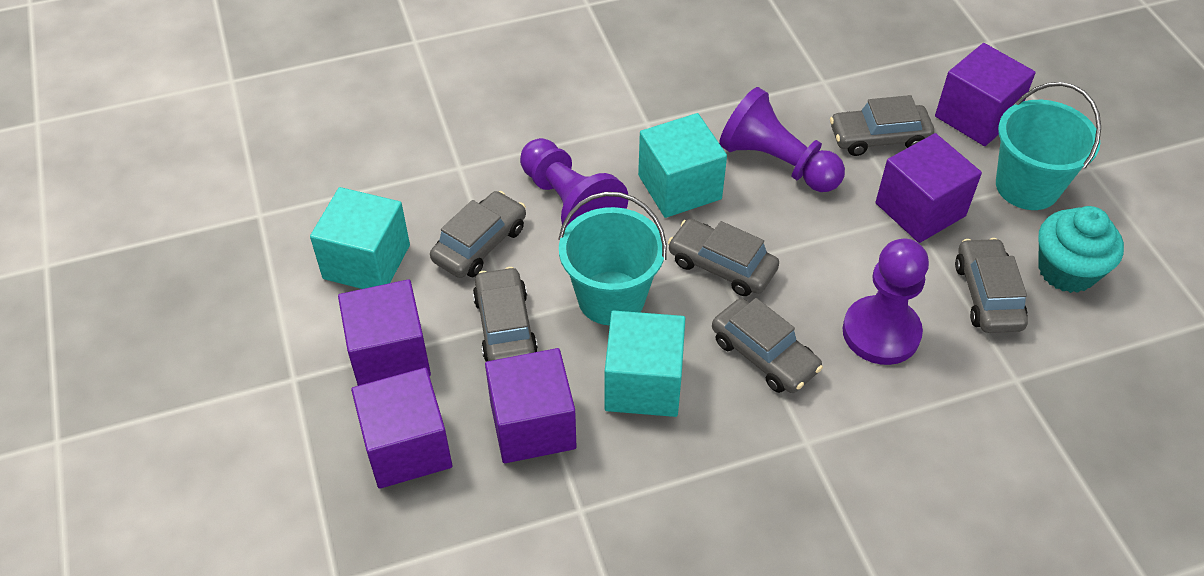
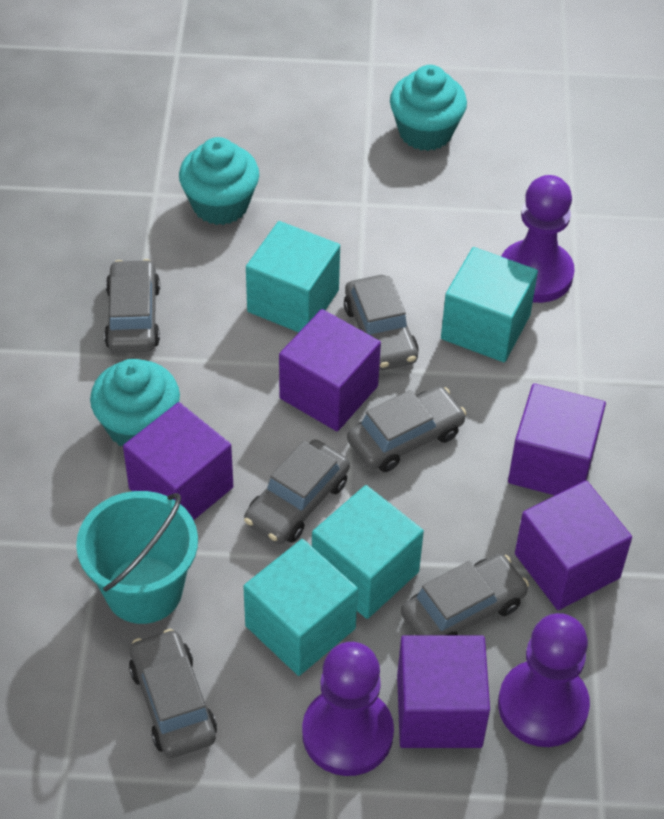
turquoise bucket: [559,192,667,325] [996,82,1101,210] = 2 -> [76,491,198,624] = 1
turquoise cube: [310,187,410,289] [605,311,685,417] [638,113,727,218] = 3 -> [243,539,358,676] [246,221,340,332] [312,485,424,619] [441,247,538,362] = 4
turquoise cupcake: [1038,206,1124,293] = 1 -> [90,359,180,446] [179,137,259,225] [390,65,467,151] = 3

